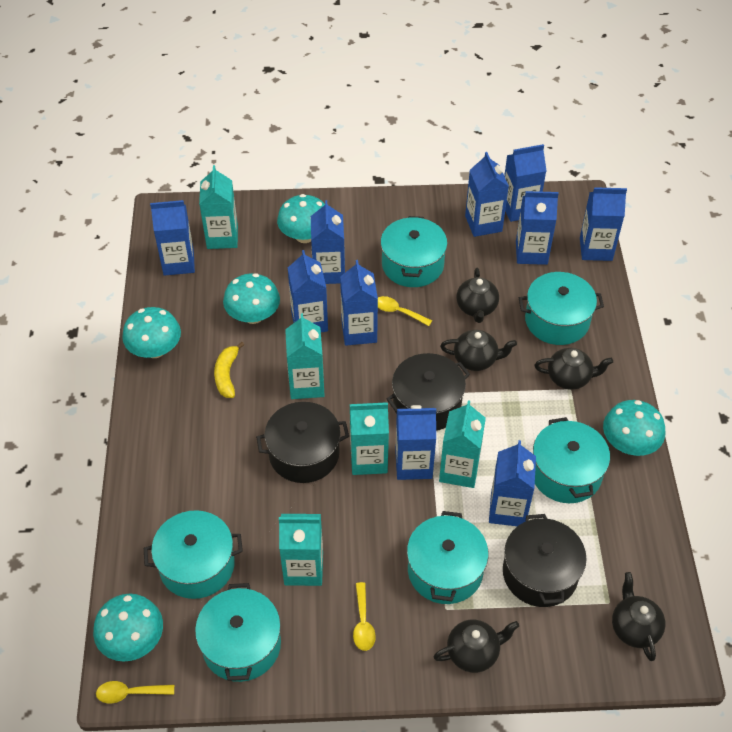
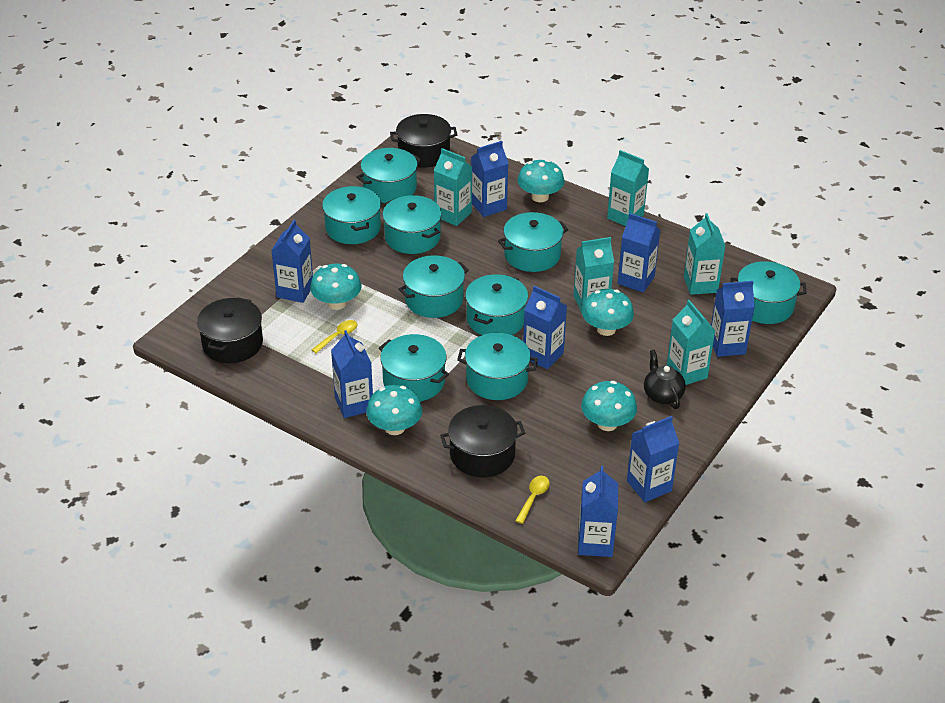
black teapot: [434,620,519,673] [440,330,517,371] [456,268,499,323] [535,348,613,390] [612,572,665,661] = 5 -> [644,350,686,409] = 1
blue carton: [150,200,195,276] [288,250,328,332] [311,200,345,284] [340,260,378,346] [395,405,436,480] [465,152,509,237] [489,440,536,526] [504,144,546,222] [516,191,559,265] [580,187,627,261] = 10 -> [271,220,313,303] [331,330,373,418] [471,141,509,217] [523,286,567,369] [578,466,618,557] [618,213,660,293] [627,416,679,502] [711,281,755,357] = 8
turquoise pot: [144,510,243,599] [195,583,281,682] [381,216,447,287] [407,511,489,604] [519,272,604,345] [533,417,610,503] = 6 -> [322,186,381,244] [357,148,421,203] [379,334,449,401] [382,195,442,254] [398,255,469,318] [457,333,538,400] [465,274,528,335] [498,212,568,272] [730,261,807,324] = 9
yellow banana: [214,342,244,398] = 1 -> none = 0
yellow spoon: [96,681,174,704] [353,582,376,651] [378,296,432,326] = 3 -> [312,320,358,353] [515,476,550,524] = 2

